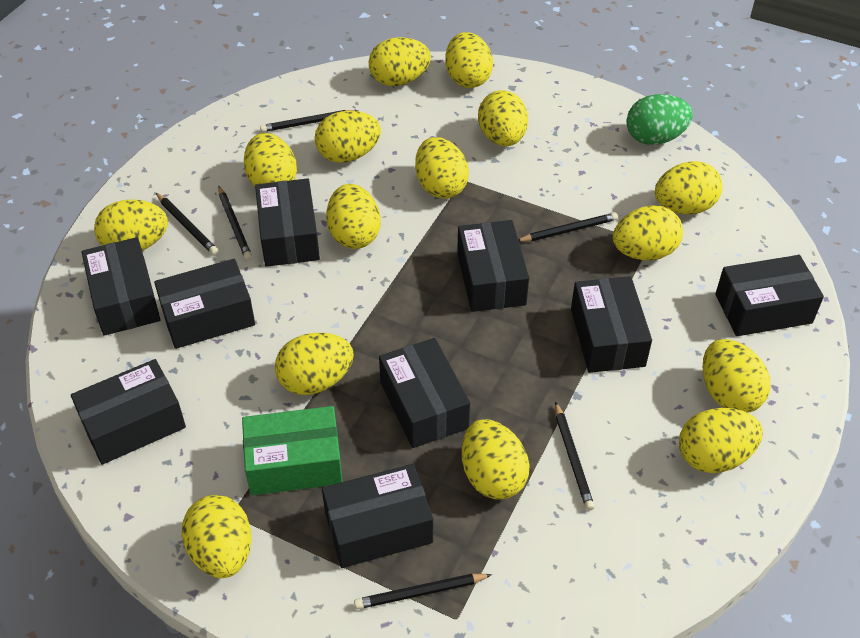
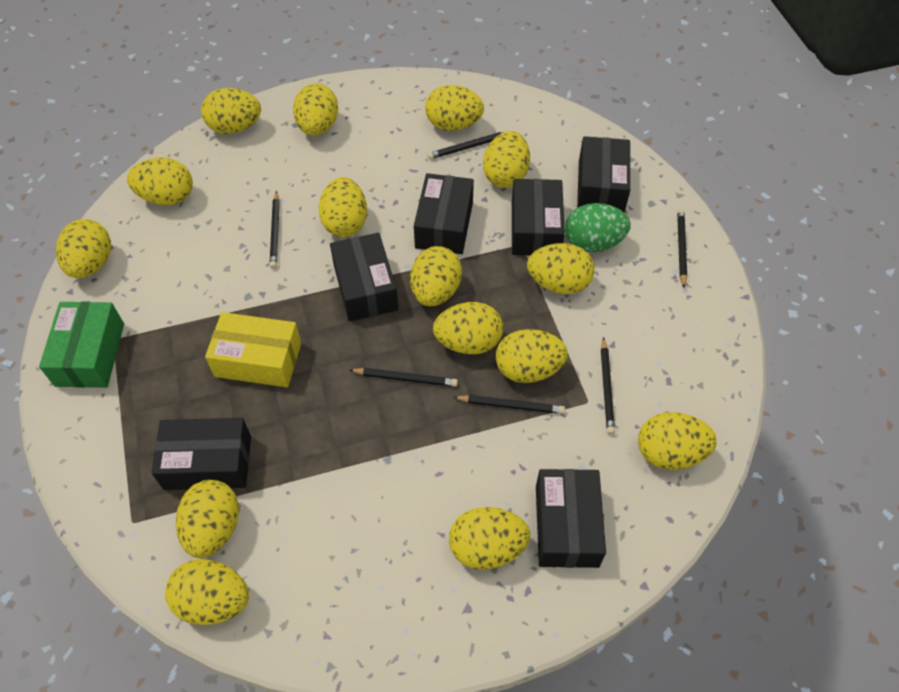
black box: [71,359,186,465] [82,237,160,336] [154,259,255,349] [255,178,320,267] [322,464,433,568] [379,338,470,448] [457,220,529,312] [571,276,652,373] [715,255,824,336] = 9 -> [151,418,251,490] [330,233,398,321] [414,173,474,254] [512,179,565,255] [536,469,606,568] [577,136,631,212] = 6
yellow box: none = 0 -> [205,312,301,387] = 1

